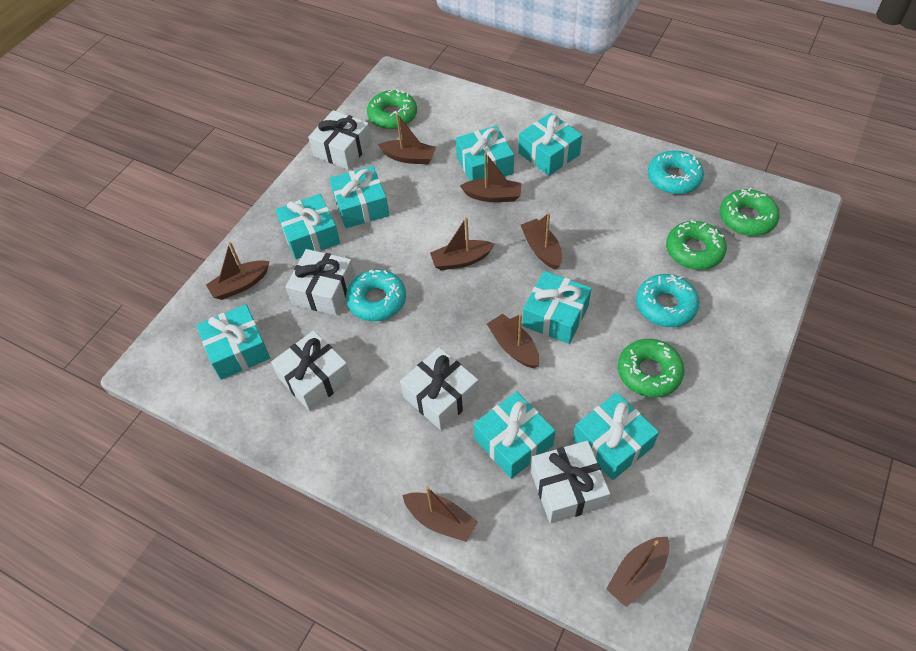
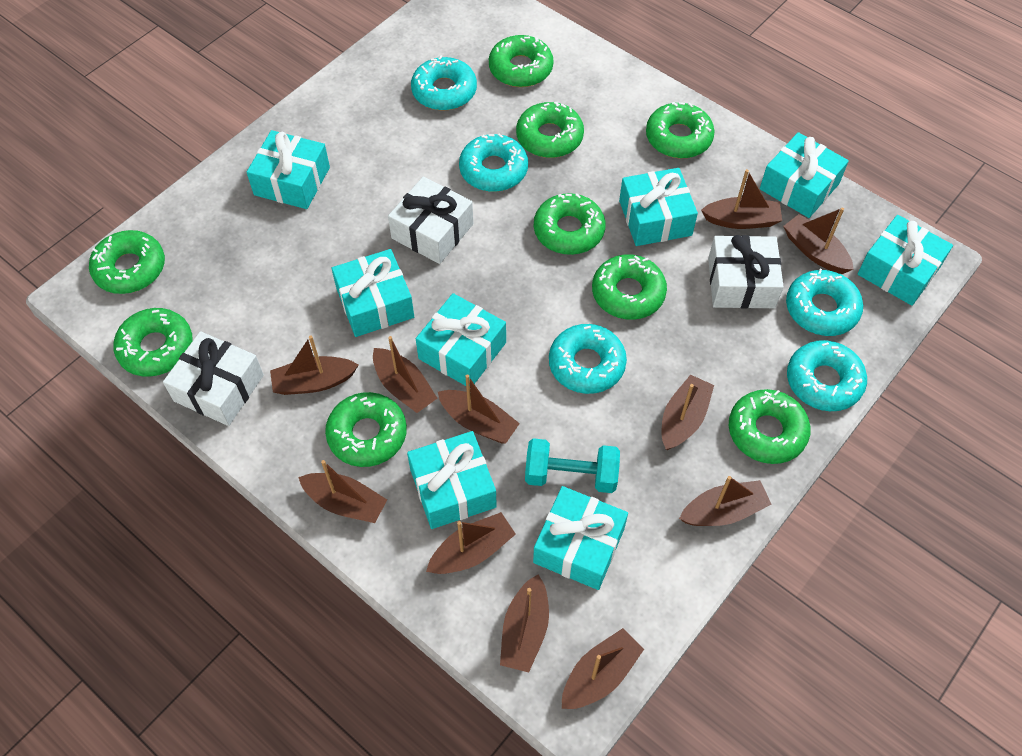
brown boat: [206,242,269,300] [378,113,436,165] [402,486,478,542] [430,217,494,270] [460,153,522,202] [487,314,539,368] [521,213,562,270] [606,537,669,607] = 8 -> [270,335,359,395] [298,460,387,523] [373,336,437,413] [426,512,516,574] [438,374,520,444] [500,575,549,673] [562,628,644,709] [662,375,714,450] [679,476,771,526] [701,169,782,229] [783,207,854,274] = 11
green donut: [367,89,417,129] [618,339,685,397] [666,220,727,270] [720,188,779,236] = 4 -> [89,230,165,294] [113,308,193,377] [325,392,407,467] [489,35,554,87] [516,102,584,158] [534,193,606,255] [592,254,667,320] [646,102,715,158] [729,389,811,464] = 9
turquoise donut: [346,269,406,321] [636,274,699,327] [648,151,704,194] = 3 -> [411,55,477,110] [459,133,528,192] [549,324,627,394] [786,269,863,336] [787,340,867,411] = 5
turquoise dumbbell: none = 0 -> [525,438,620,493] = 1
white gift: [271,331,352,411] [286,249,355,315] [308,110,372,170] [400,347,479,430] [531,441,610,524] = 5 -> [163,331,264,426] [388,176,473,264] [708,235,784,309] = 3

